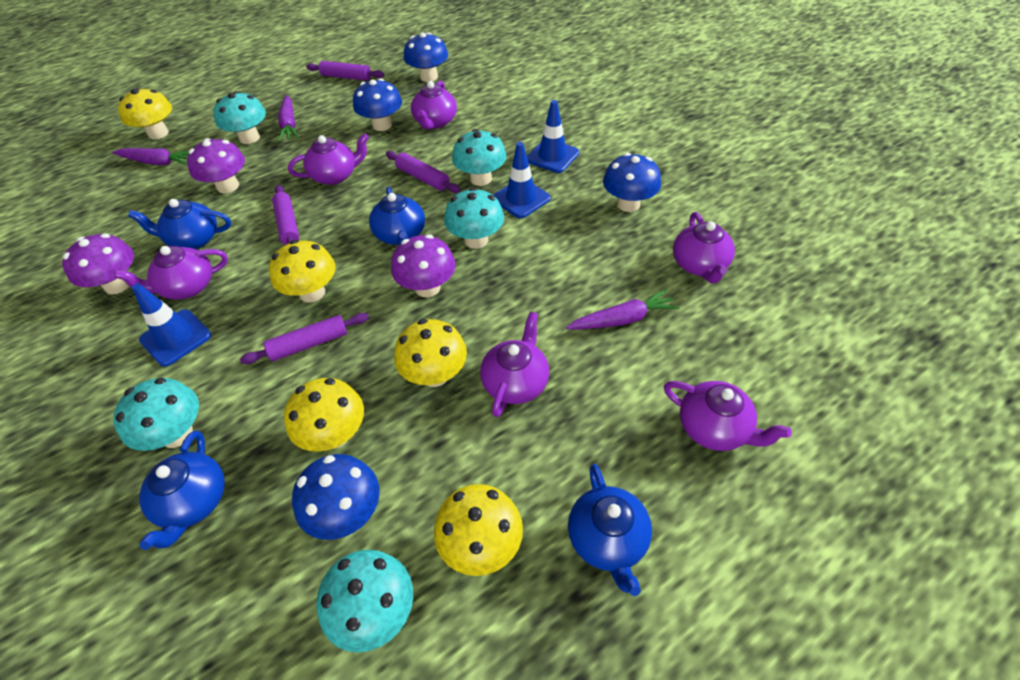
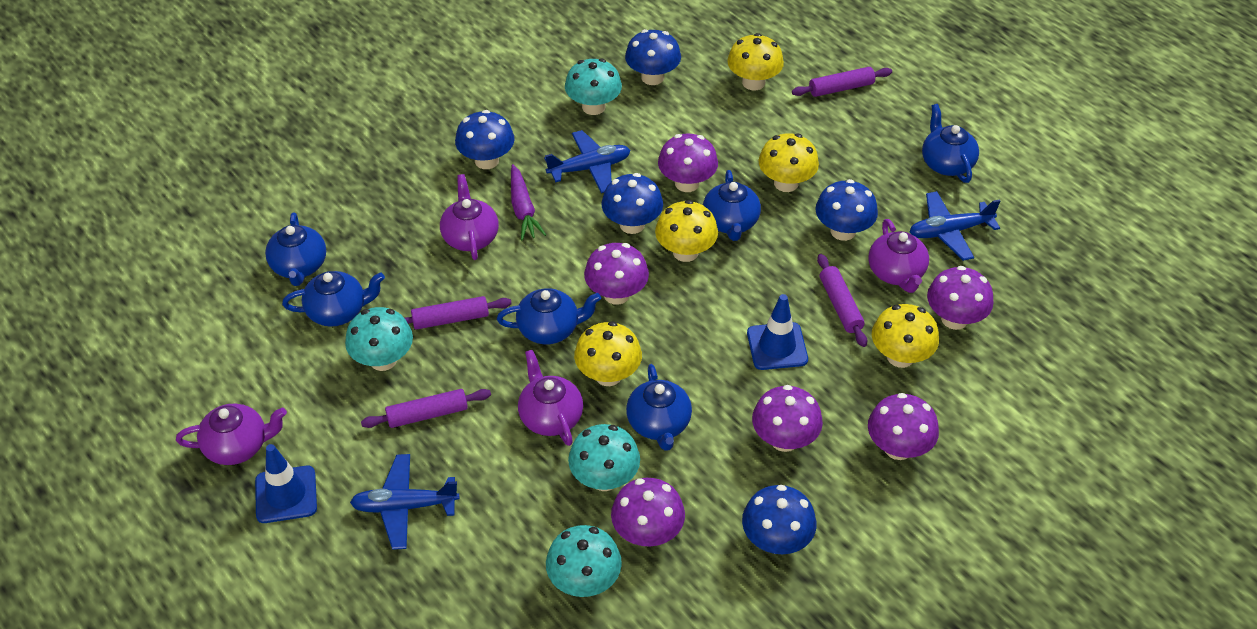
blue mushroom: [292,454,380,540] [353,78,402,131] [404,33,448,82] [603,153,661,212] = 4 -> [455,110,515,169] [601,173,663,234] [625,29,681,85] [742,485,816,554] [815,179,878,241] = 5
blue plane: none = 0 -> [350,454,459,550] [544,130,631,193] [910,191,1000,261] = 3
blue teapot: [128,199,231,249] [139,431,225,550] [369,187,425,246] [568,464,652,596] = 4 -> [265,212,326,286] [282,271,385,327] [497,288,601,344] [626,364,692,451] [703,170,761,241] [922,104,979,183] = 6
blue traffic cone: [132,283,211,367] [493,142,551,218] [527,100,580,173] = 3 -> [255,444,317,523] [747,294,808,370] = 2
purple carrot: [112,148,189,165] [278,95,299,142] [566,289,679,330] = 3 -> [511,164,546,240] = 1
purple mushroom: [62,233,134,295] [187,138,245,193] [391,234,456,298] = 3 -> [584,243,649,305] [611,478,685,546] [658,133,718,192] [752,385,823,452] [868,393,939,460] [927,266,994,330] = 6
purple teapot: [114,246,228,300] [288,133,369,185] [411,81,457,129] [480,312,549,417] [664,381,792,451] [673,212,735,283] = 6 -> [176,403,287,465] [440,174,499,260] [518,350,583,446] [868,219,929,293] = 4
turquoise mushroom: [113,378,199,451] [213,91,266,144] [316,550,413,652] [444,188,504,249] [452,129,507,186] = 5 -> [345,307,413,371] [546,525,622,597] [565,59,622,115] [568,424,640,491] = 4

